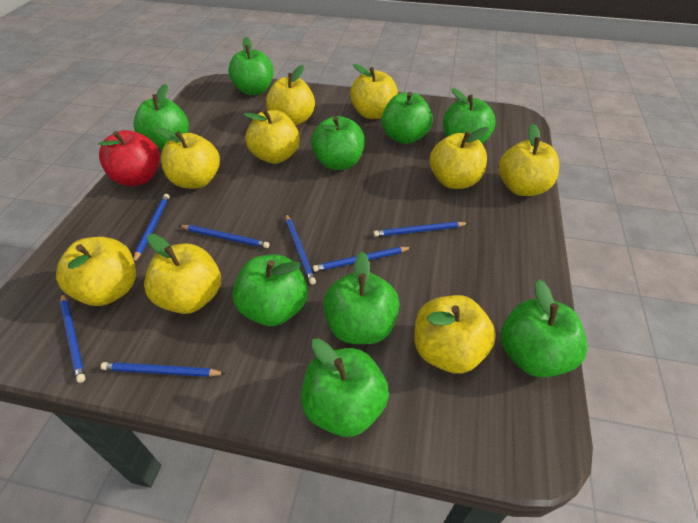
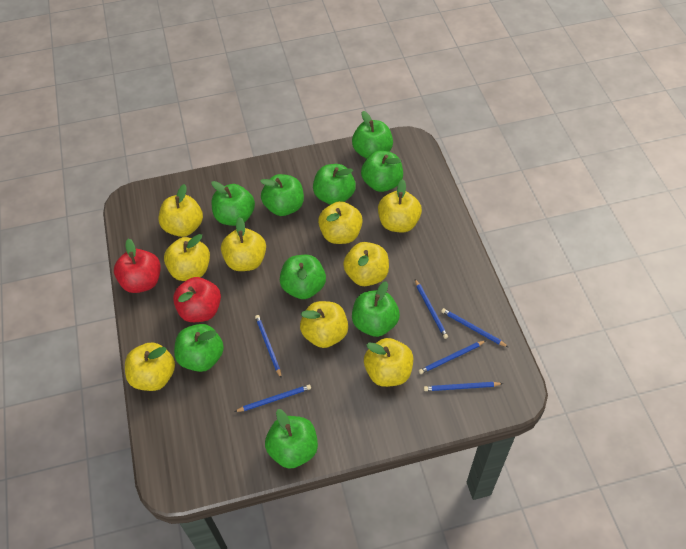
blue pencil: [60,293,85,383] [101,362,226,377] [133,194,169,262] [179,225,269,248] [286,214,316,285] [313,247,412,272] [373,222,469,237] = 7 -> [234,385,311,412] [255,315,282,379] [415,279,448,339] [419,341,485,374] [424,382,503,391] [441,308,508,347] = 6
red apple: [98,130,160,186] = 1 -> [114,238,161,293] [173,277,221,322] = 2

